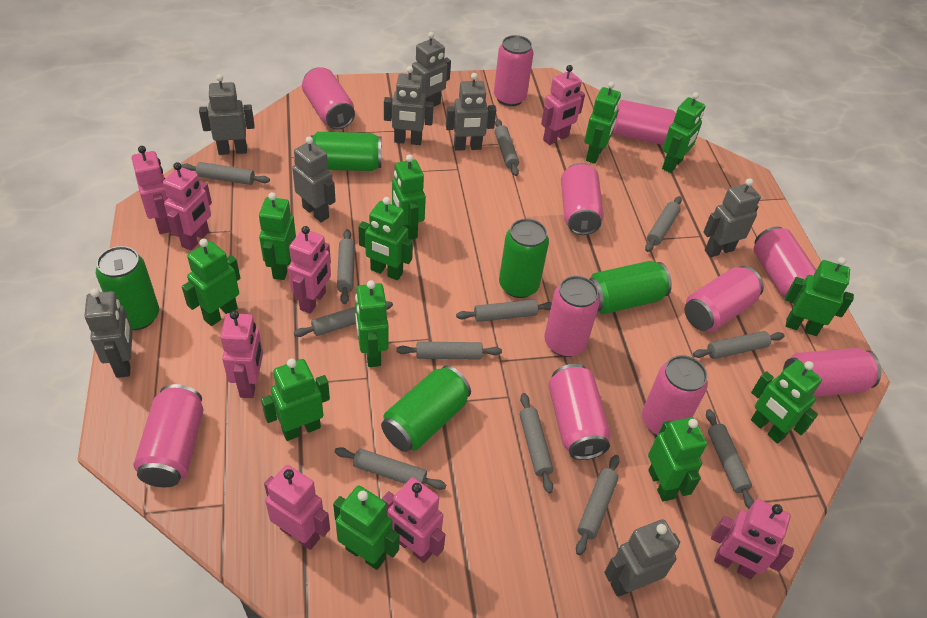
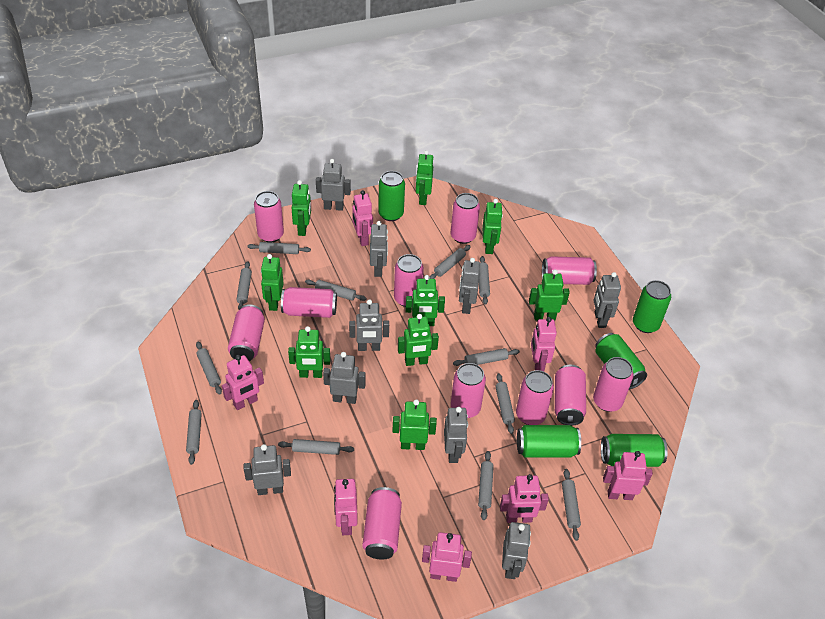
green robot: [182,239,240,326] [259,192,296,280] [261,359,330,441] [333,485,400,570] [355,280,389,367] [358,197,413,280] [392,154,426,240] [584,82,621,164] [648,417,707,502] [662,92,705,173] [751,360,822,443] [785,257,854,336] = 12 -> [261,254,284,311] [288,326,330,378] [292,180,311,236] [392,399,437,450] [398,314,439,366] [405,275,445,326] [416,150,433,205] [482,199,503,254] [529,270,570,321] = 9
grey robot: [84,288,133,378] [199,74,255,155] [292,136,336,222] [384,66,434,145] [411,32,451,107] [446,73,496,151] [604,519,680,597] [703,178,761,257] = 8 -> [243,444,291,495] [316,159,351,211] [323,352,366,404] [349,299,389,351] [370,221,388,277] [444,407,468,463] [459,258,480,314] [502,522,531,579] [593,272,621,328] = 9
pink robot: [132,146,171,234] [163,162,212,251] [220,310,263,398] [264,465,330,550] [288,226,331,314] [382,478,446,563] [541,65,585,145] [711,499,794,579] = 8 -> [222,355,264,410] [334,479,357,535] [352,190,373,246] [422,532,472,582] [500,474,549,523] [531,317,557,371] [603,451,653,500] = 7

